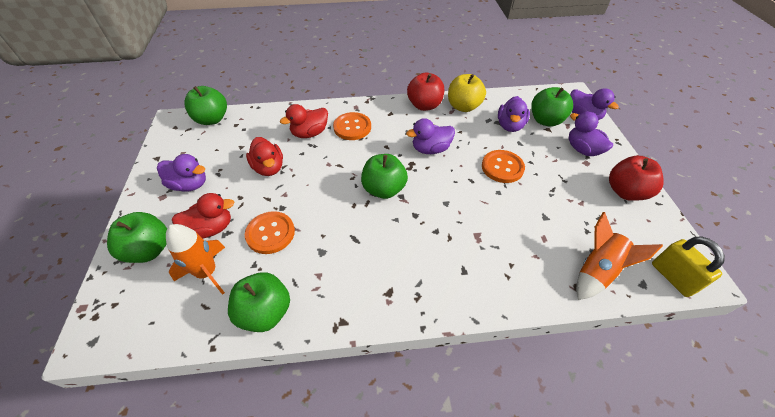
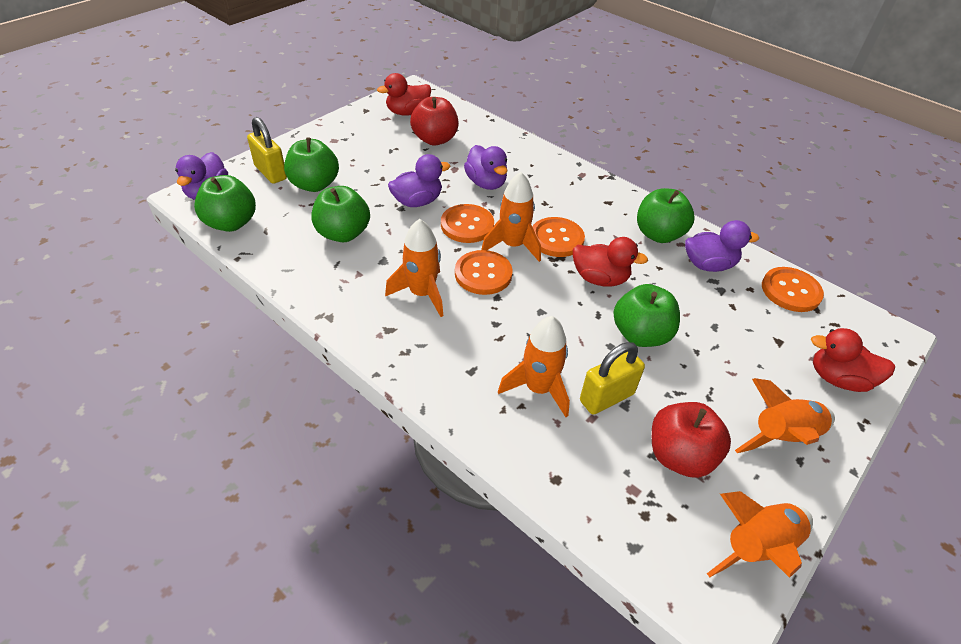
orange button: [245,211,295,254] [333,112,371,140] [482,150,525,183] = 3 -> [441,204,494,243] [455,250,513,295] [532,217,585,257] [762,267,824,312] = 4
orange rocket: [166,224,225,295] [576,212,663,300] = 2 -> [385,219,443,317] [481,172,541,262] [498,316,570,417] [707,491,813,578] [735,378,835,453] = 5
purple duck: [157,154,206,192] [406,118,455,154] [498,96,530,132] [568,111,613,156] [570,88,619,120] = 5 -> [175,152,228,200] [388,154,450,207] [464,145,508,190] [685,220,759,272] = 4
yellow apple: [448,74,486,112] = 1 -> none = 0
yellow padlock: [652,236,725,297] = 1 -> [247,117,287,184] [580,342,645,415] = 2

